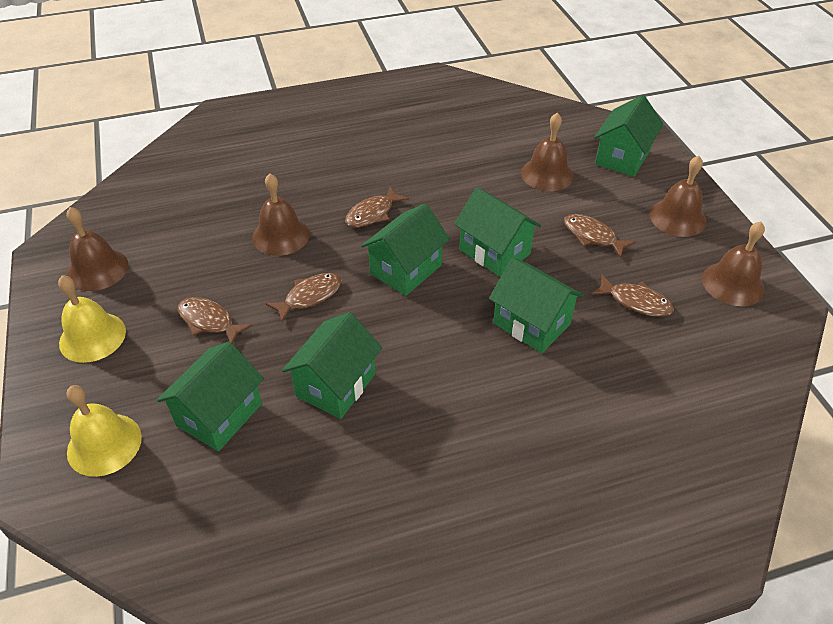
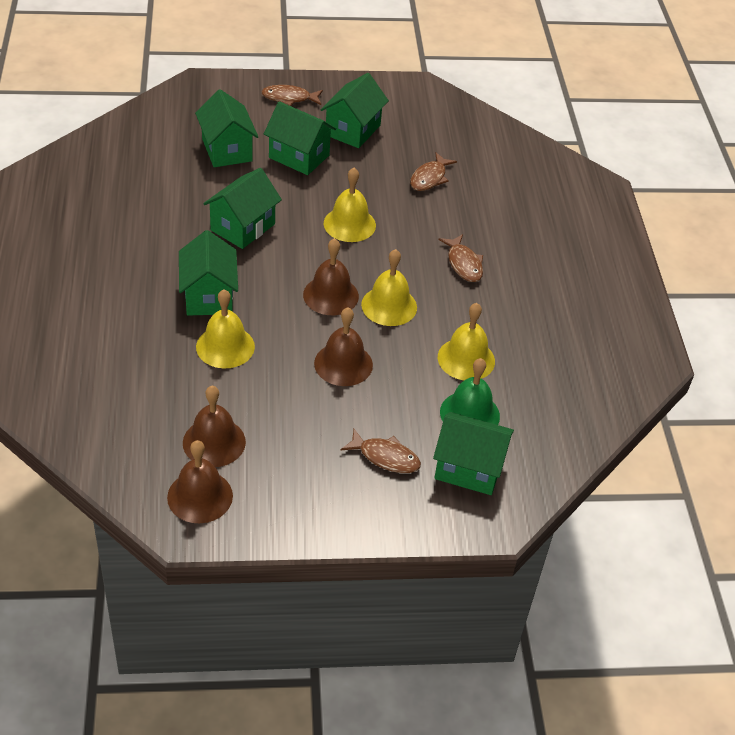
brown bell: [66,207,128,291] [252,174,310,256] [521,113,574,191] [649,156,707,237] [702,221,765,306] = 5 -> [167,440,233,523] [183,386,246,467] [303,238,359,315] [314,307,373,386] = 4
brown fish: [178,297,252,344] [265,273,342,322] [345,187,409,227] [564,214,636,258] [591,275,674,316] = 5 -> [261,85,323,106] [340,429,421,473] [410,152,457,191] [438,234,483,282] = 4
green bell: none = 0 -> [440,358,500,425] = 1
yellow bell: [58,275,126,363] [67,385,142,477] = 2 -> [196,289,255,368] [324,168,376,242] [361,249,417,326] [438,303,495,380] = 4

